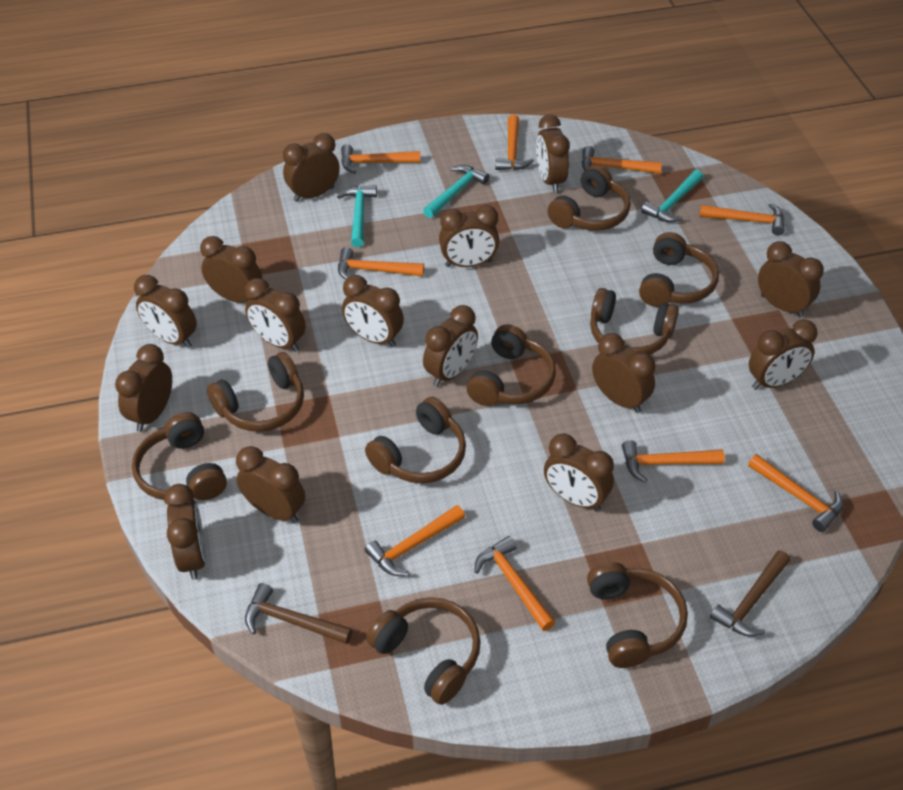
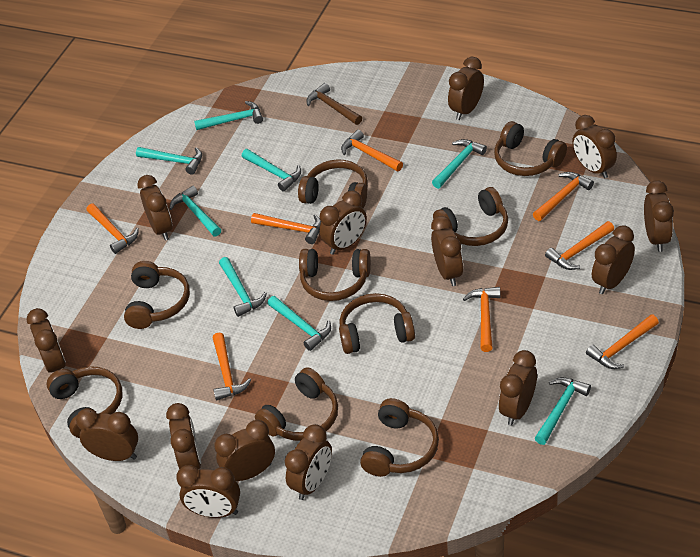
brown clock: [115,344,172,432] [134,275,197,348] [164,484,206,580] [200,236,262,303] [236,446,305,523] [245,278,306,352] [283,133,340,202] [342,275,404,347] [423,305,478,387] [439,205,499,267] [536,115,570,193] [544,433,614,511] [592,333,656,413] [749,320,818,390] [758,241,824,318] = 15 -> [26,308,66,373] [76,408,138,461] [137,175,173,241] [166,403,201,469] [176,465,240,518] [214,420,275,481] [285,424,332,500] [319,191,367,255] [431,216,463,286] [448,57,484,120] [499,350,537,426] [572,115,617,179] [592,225,635,294] [644,180,674,252] = 14
brown hammer: [245,583,352,644] [710,550,790,637] = 2 -> [306,83,362,125] = 1
orange hammer: [338,247,424,280] [341,144,420,174] [365,505,465,576] [474,536,556,631] [495,115,534,170] [582,146,662,174] [622,440,725,483] [700,203,785,235] [748,454,843,532] = 9 -> [87,204,139,254] [213,333,251,400] [251,213,321,244] [341,130,403,171] [463,287,501,352] [533,172,594,221] [545,221,614,270] [586,314,659,369] = 8
turquoise hammer: [337,185,377,247] [423,165,489,218] [641,170,703,223] = 3 -> [136,147,202,174] [169,186,221,237] [194,101,263,130] [219,257,267,317] [242,149,301,192] [267,296,331,351] [432,139,487,189] [535,377,591,445] = 8

